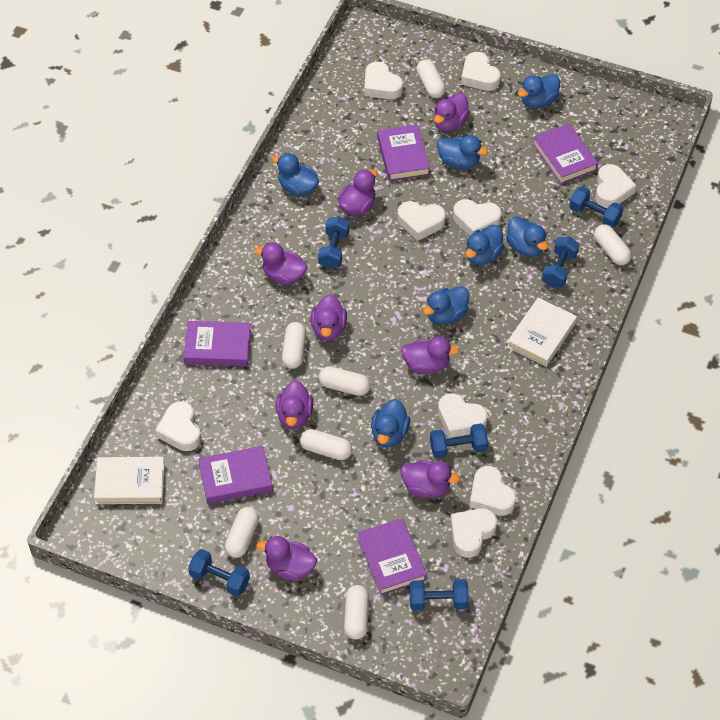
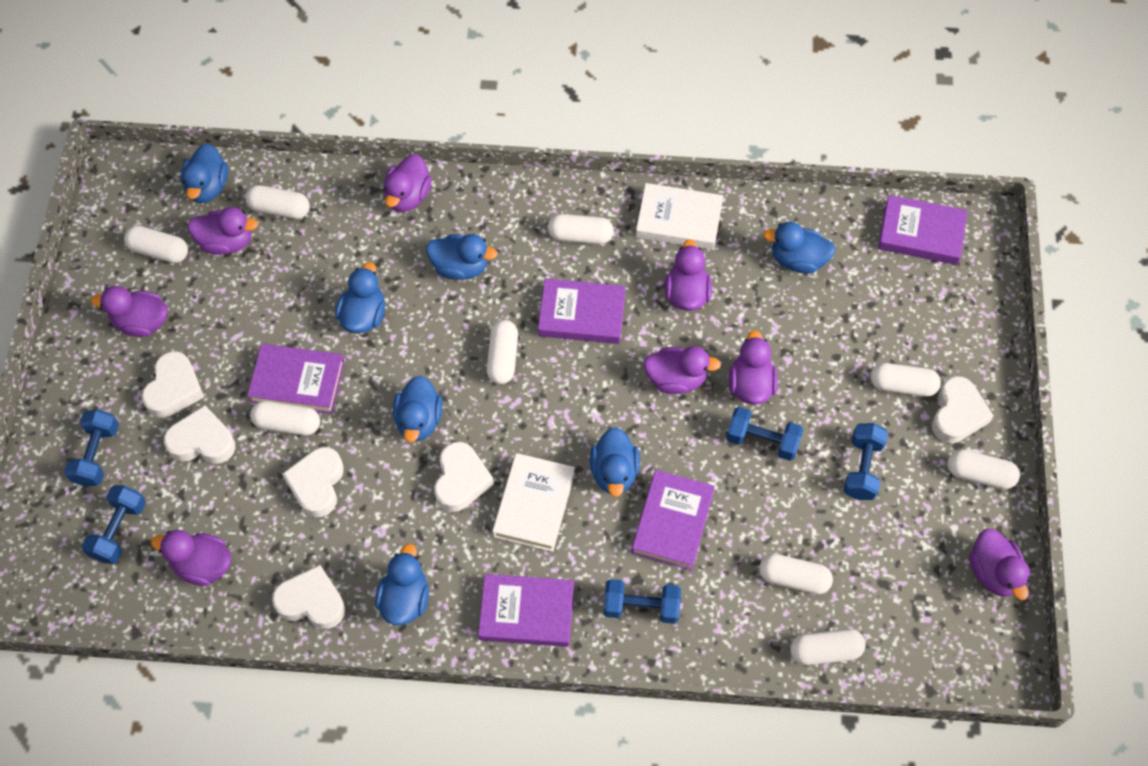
blue dumbbell: [188,549,250,597] [318,216,349,269] [409,579,469,611] [430,424,488,459] [542,236,579,288] [569,186,624,228] = 6 -> [64,409,119,487] [82,485,146,564] [603,579,681,624] [726,407,803,461] [843,423,888,500] = 5
white capsule: [225,507,259,558] [282,322,306,369] [300,429,352,460] [319,366,370,396] [344,585,369,640] [417,59,446,98] [594,224,632,265] = 7 -> [124,226,188,263] [245,185,310,219] [250,401,320,435] [487,320,518,384] [548,214,614,244] [759,554,833,594] [790,629,866,665] [871,363,941,397] [947,450,1020,489] = 9
white heart: [155,401,201,451] [364,61,403,100] [398,201,446,241] [438,393,488,438] [450,508,497,558] [453,199,501,236] [461,52,501,91] [469,466,516,516] [595,164,636,208] = 9 -> [142,351,204,418] [164,405,235,464] [272,565,345,629] [282,447,344,517] [434,442,494,512] [932,376,993,443] = 6

